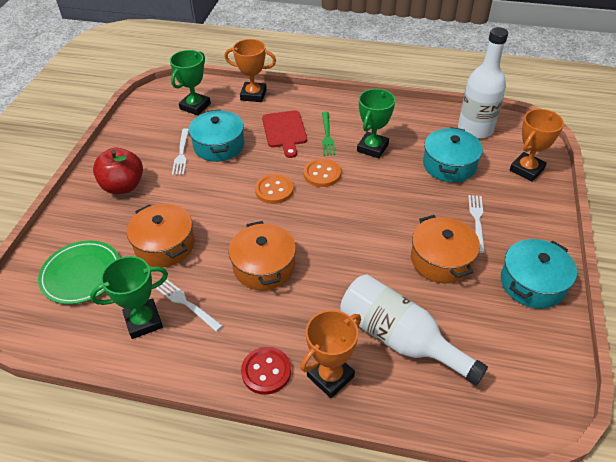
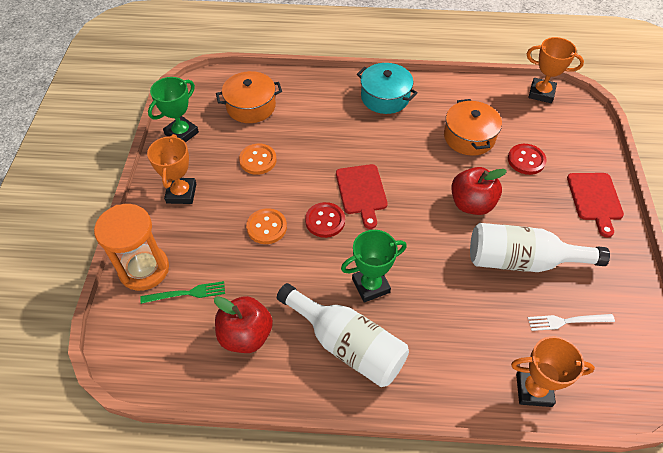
green plate: [38,240,120,304] = 1 -> none = 0
green trophy: [90,256,168,339] [170,50,211,116] [357,89,395,158] = 3 -> [148,77,199,143] [341,230,407,303] = 2
orange hourglass: none = 0 -> [94,204,169,291] = 1
orange pot: [127,204,195,267] [229,221,296,290] [411,215,480,283] = 3 -> [216,71,282,123] [444,99,502,156] = 2
red apple: [93,148,143,194] = 1 -> [214,296,273,353] [451,167,507,215] = 2
red button: [241,347,291,395] = 1 -> [305,202,345,238] [508,144,547,175] = 2
red cutting board: [262,110,307,158] = 1 -> [336,164,388,229] [567,173,624,238] = 2
turquoise pot: [189,109,244,162] [423,127,483,182] [501,239,577,309] = 3 -> [357,63,418,114] = 1
white fork: [156,279,223,332] [172,128,189,175] [468,195,485,253] = 3 -> [528,314,615,331] = 1

